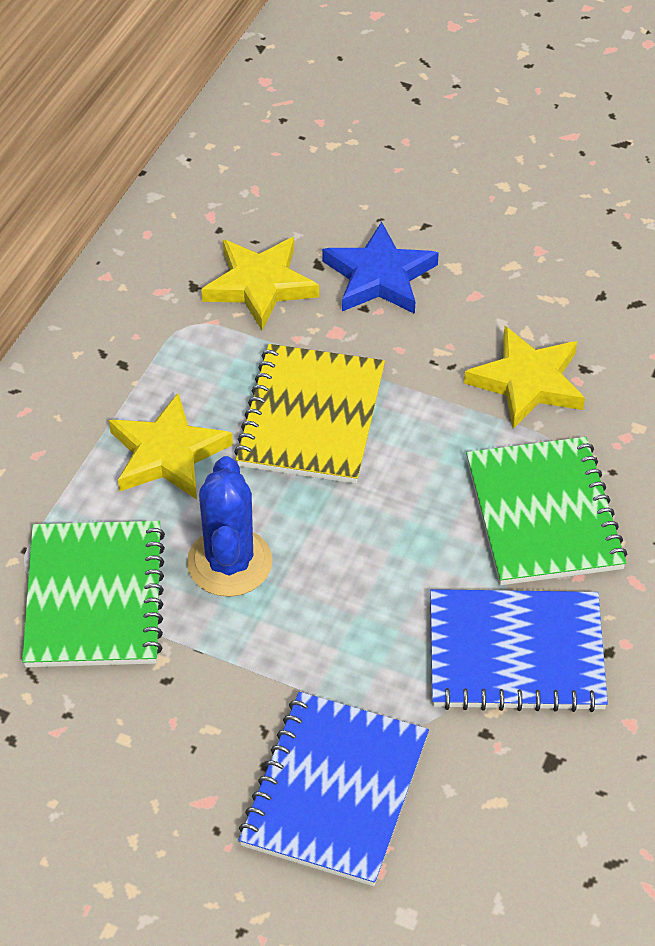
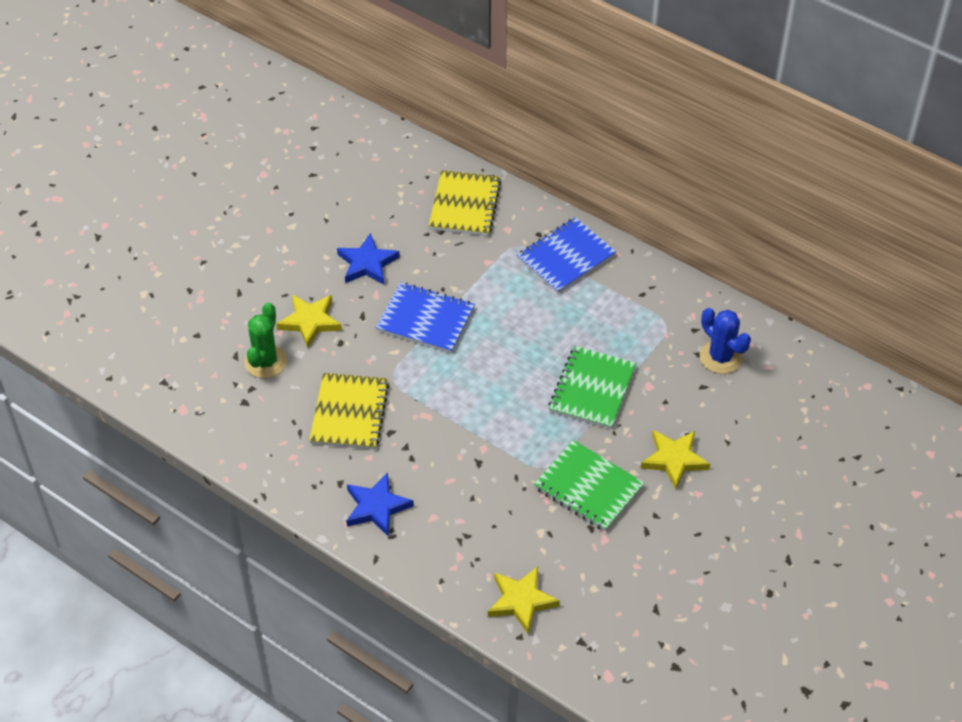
blue star: [323,221,439,314] = 1 -> [337,233,400,285] [346,472,414,536] = 2
green cactus: none = 0 -> [244,303,287,378] = 1
yellow notebook: [234,344,385,484] = 1 -> [309,373,389,449] [429,170,501,236] = 2

